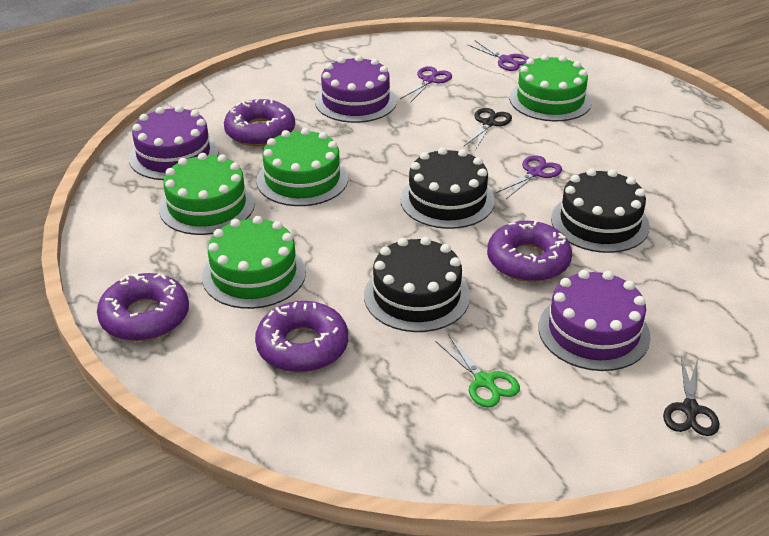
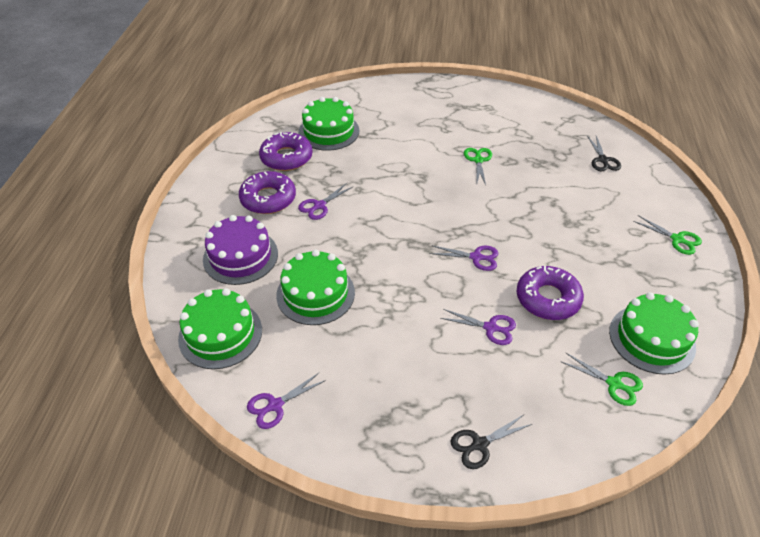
black cake: [364,237,470,332] [400,147,495,229] [551,168,650,253] = 3 -> none = 0
green scissors: [436,334,520,407] = 1 -> [464,148,492,185] [562,353,643,406] [633,215,702,255] = 3
purple cake: [129,105,219,180] [315,55,397,123] [538,270,651,371] = 3 -> [203,215,278,285] = 1
purple donut: [97,273,189,341] [224,99,295,147] [255,301,348,372] [487,221,572,282] = 4 -> [239,171,296,214] [259,132,312,171] [517,266,584,320] = 3
purple scissors: [400,66,452,103] [468,41,529,71] [496,155,562,199] = 3 -> [247,372,326,429] [298,183,354,220] [430,245,498,271] [440,309,516,345] = 4

